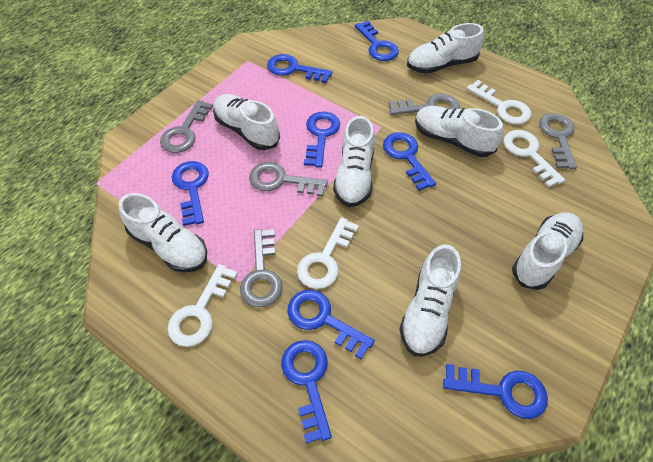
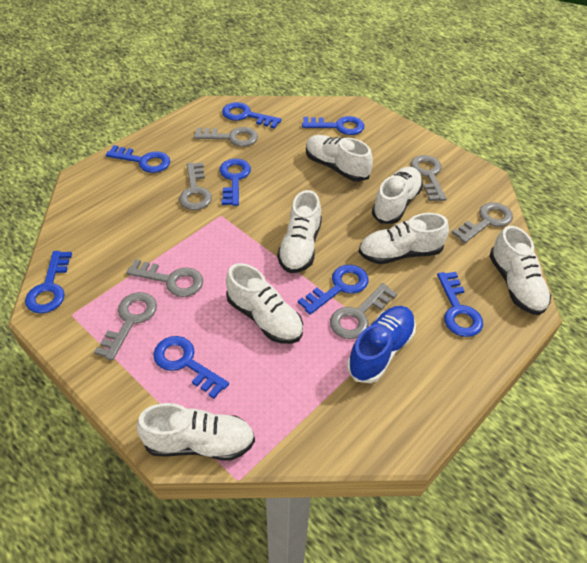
blue shoe: none = 0 -> [347,306,416,383] = 1
grey key: [160,100,213,153] [240,229,283,307] [249,162,328,197] [389,93,460,115] [539,113,577,169] = 5 -> [94,292,157,361] [126,259,203,297] [179,162,212,210] [194,127,258,147] [330,283,397,339] [411,155,446,201] [452,202,513,243] = 7
white key: [168,264,238,347] [297,217,359,289] [467,80,531,124] [504,130,565,188] = 4 -> none = 0

